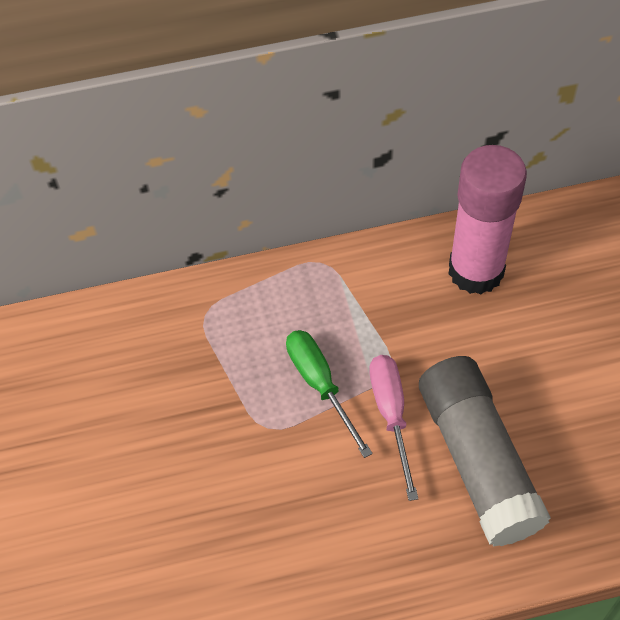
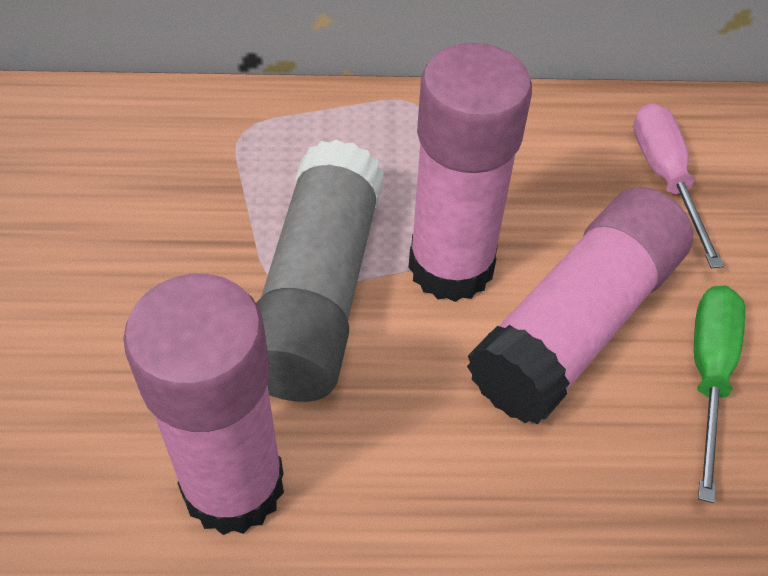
pink glue stick: [449,145,527,294] = 1 -> [123,274,284,535] [408,43,532,302] [467,187,693,424] = 3

